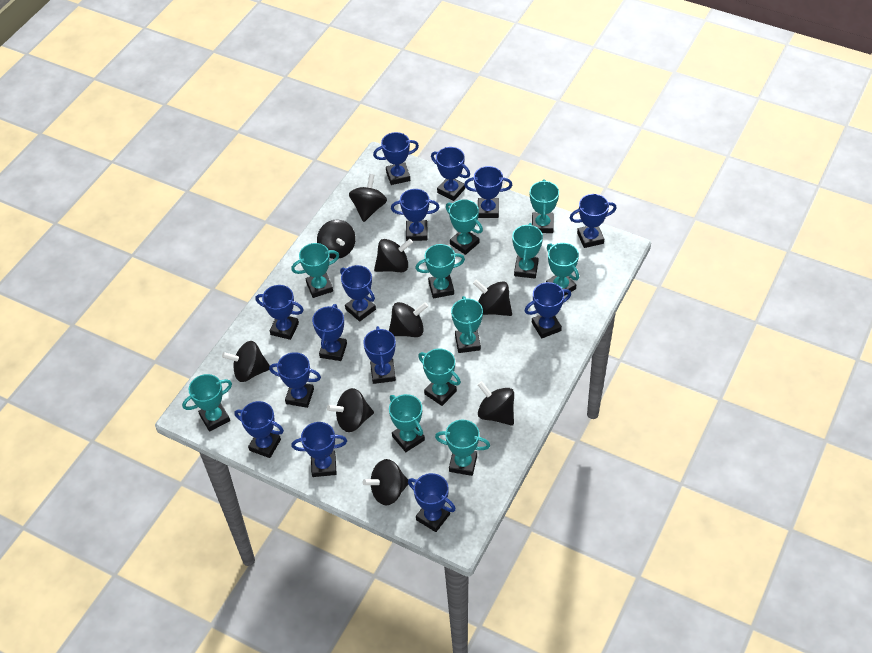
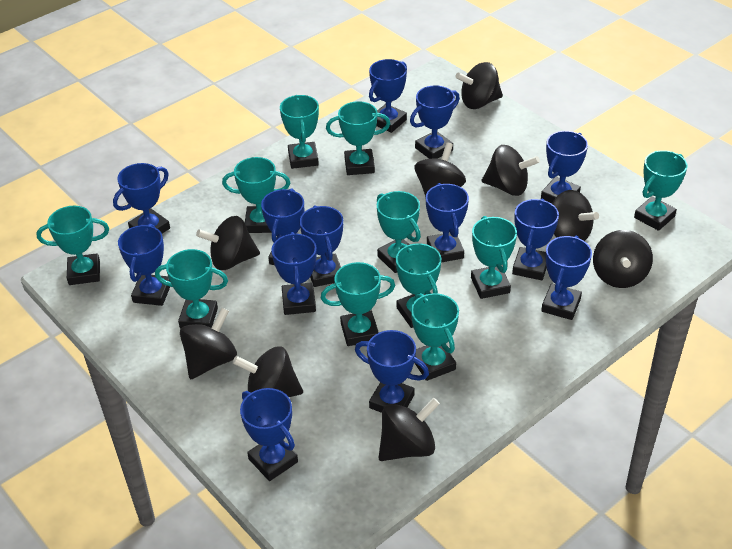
blue trophy: [234,401,284,458] [255,285,304,340] [269,352,321,408] [291,422,347,477] [312,304,347,361] [340,265,376,322] [363,326,396,384] [373,132,419,185] [391,189,440,241] [408,473,456,532] [431,147,470,201] [464,166,512,218] [524,282,571,338] [570,194,617,248] = 14 -> [113,163,170,233] [118,224,170,306] [240,388,298,481] [261,188,304,265] [271,232,317,315] [299,205,343,287] [355,330,429,413] [369,59,407,133] [410,85,460,159] [426,183,469,263] [512,199,559,280] [541,131,588,203] [541,236,592,320] = 13

